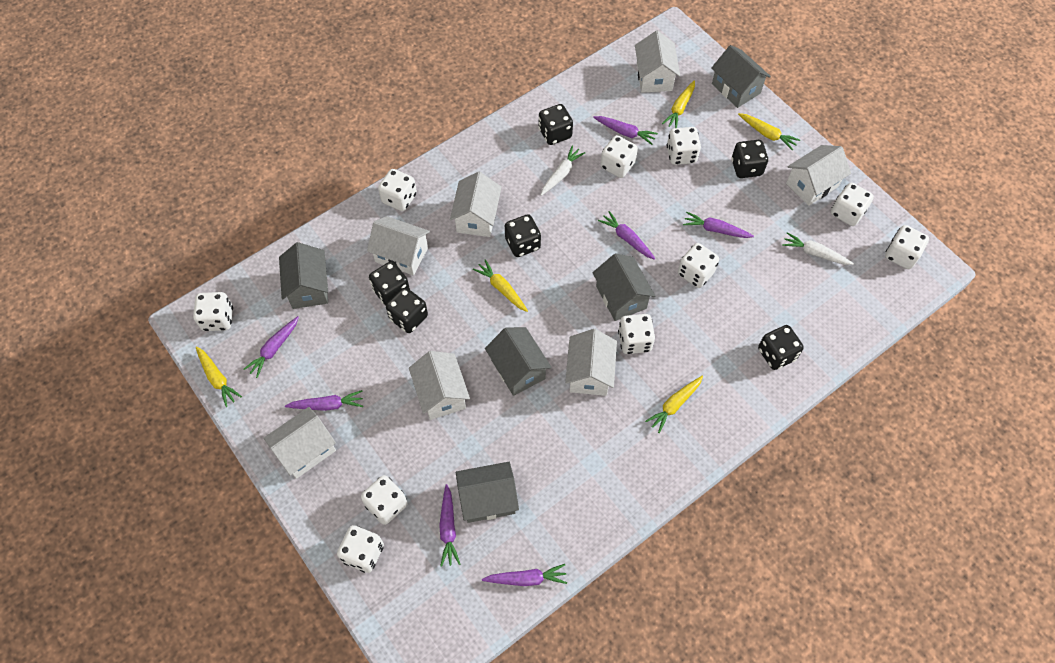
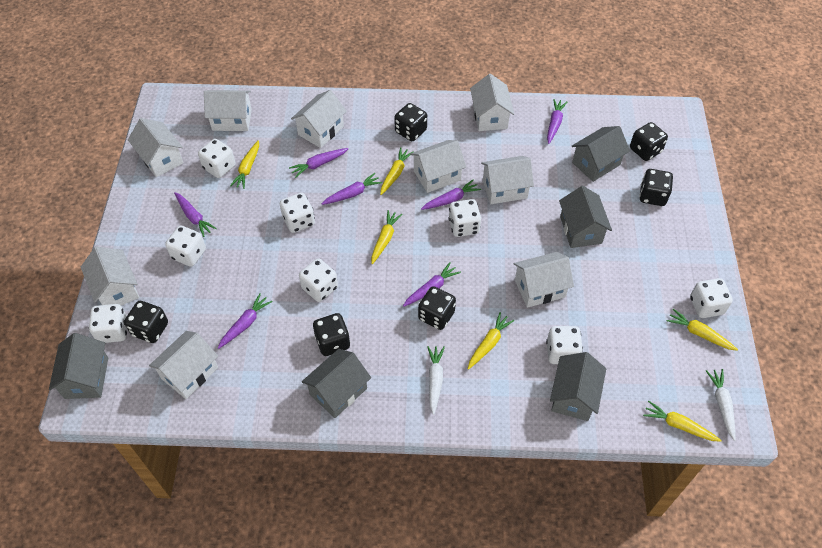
white dice: [193,292,233,331] [337,525,384,573] [361,475,408,525] [378,169,417,211] [600,135,638,178] [618,314,655,354] [667,127,701,165] [678,243,719,288] [831,183,874,226] [885,225,929,269] = 10 -> [89,304,127,343] [165,226,206,267] [198,139,236,178] [280,193,315,233] [299,258,338,302] [448,199,481,237] [546,326,583,364] [690,278,733,318] = 8
white house: [263,407,336,479] [367,216,430,276] [409,351,470,420] [450,172,502,237] [565,329,617,396] [635,30,680,93] [786,145,851,206] = 7 -> [81,247,139,305] [128,118,183,177] [149,331,218,399] [204,90,252,131] [291,90,347,148] [410,140,466,193] [470,74,514,131] [481,156,534,204] [514,252,574,308] = 9
yellow carrot: [196,346,242,407] [473,259,528,312] [645,376,703,433] [662,80,695,128] [738,113,800,151] = 5 -> [230,140,259,189] [371,210,403,264] [380,147,414,195] [468,312,514,370] [643,401,722,442] [667,309,738,351] = 6

